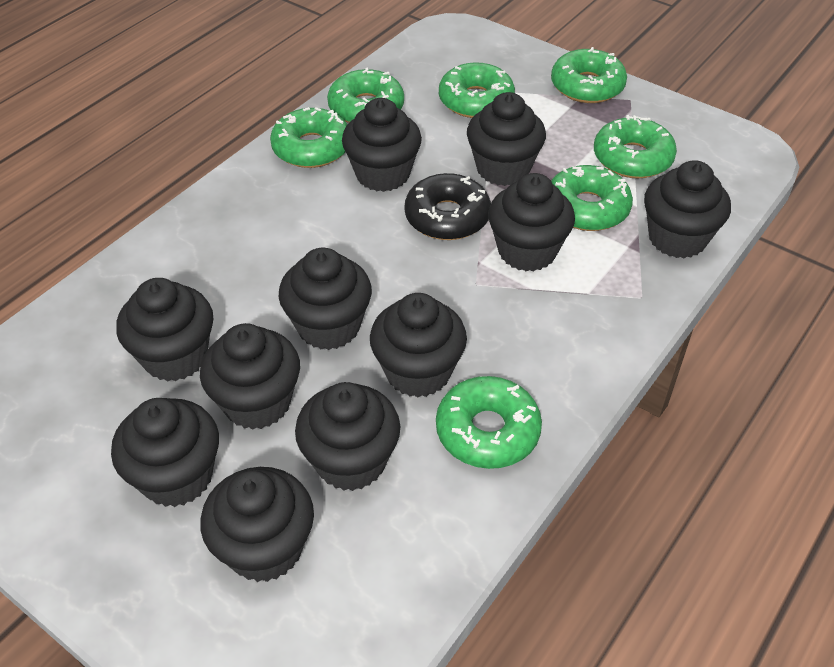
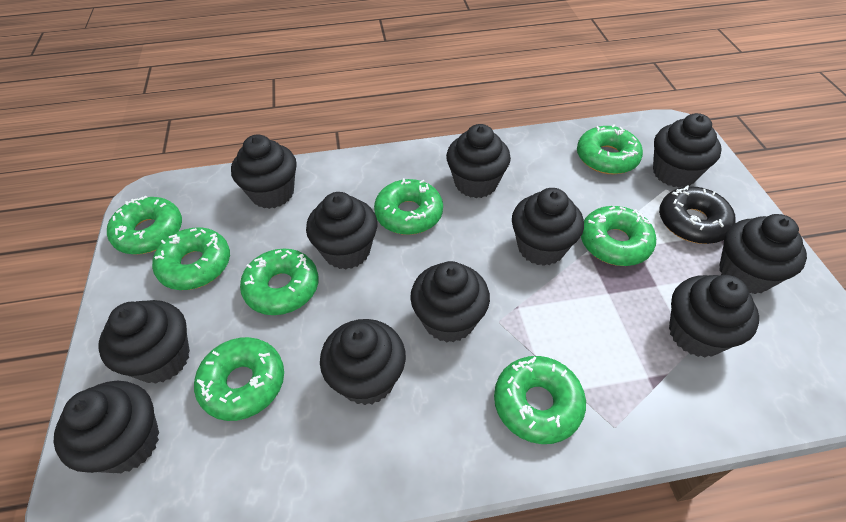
green donut: [270,107,347,168] [327,67,404,123] [436,376,542,469] [439,62,515,118] [551,47,627,103] [551,165,633,231] [594,115,677,178] = 7 -> [107,195,182,255] [152,227,230,290] [194,337,284,421] [240,249,319,315] [374,178,443,235] [494,356,586,444] [577,124,643,174] [581,206,656,266] = 8

